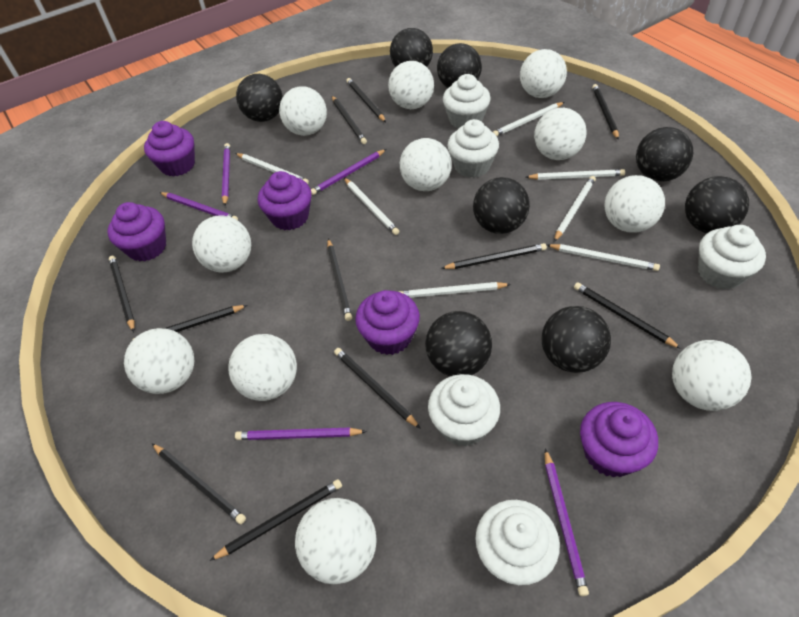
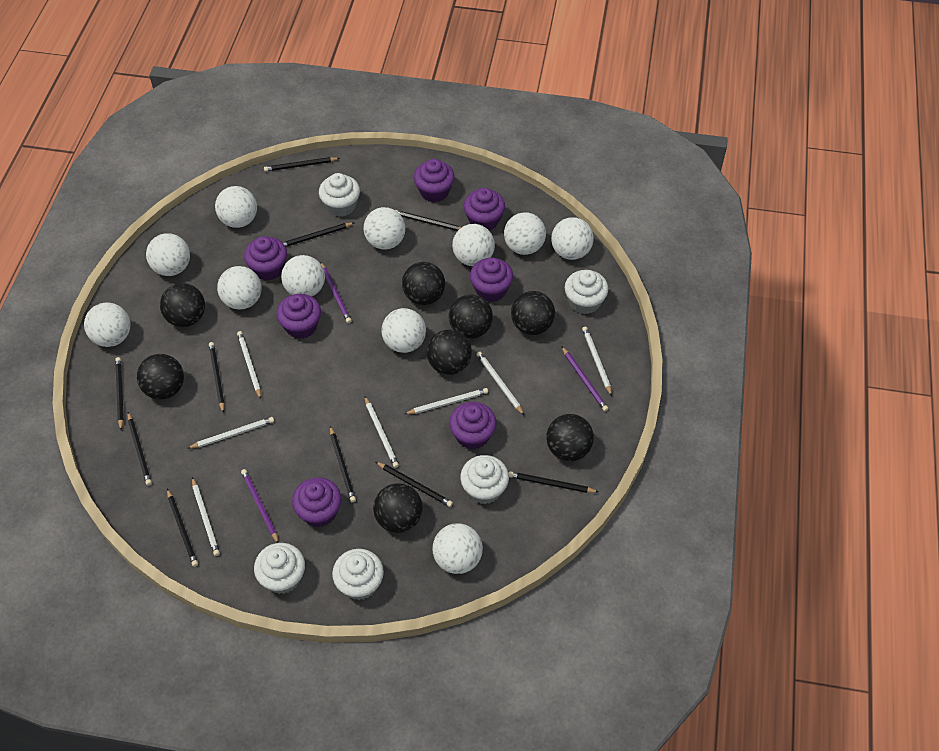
black pencil: [109,256,135,332] [133,305,247,339] [152,444,246,524] [210,479,342,561] [327,239,352,321] [332,96,367,144] [334,348,421,429] [347,78,386,122] [441,243,547,269] [574,282,681,349] [592,84,619,140] = 11 -> [115,357,124,430] [128,412,152,486] [167,489,198,567] [209,342,225,413] [264,157,340,172] [282,223,354,247] [330,426,356,502] [376,462,453,507] [395,210,462,231] [509,471,598,493] = 10
purple cupcake: [108,202,166,262] [144,121,195,177] [258,171,312,230] [355,290,420,355] [580,402,658,478] = 5 -> [244,236,287,280] [276,294,321,339] [292,477,342,527] [414,159,455,202] [449,402,497,449] [464,188,505,231] [470,257,513,302] = 7
purple pencil: [159,192,238,220] [222,143,230,206] [235,427,367,440] [311,149,386,195] [545,449,589,596] = 5 -> [241,469,279,543] [321,262,352,323] [561,346,608,411] = 3

